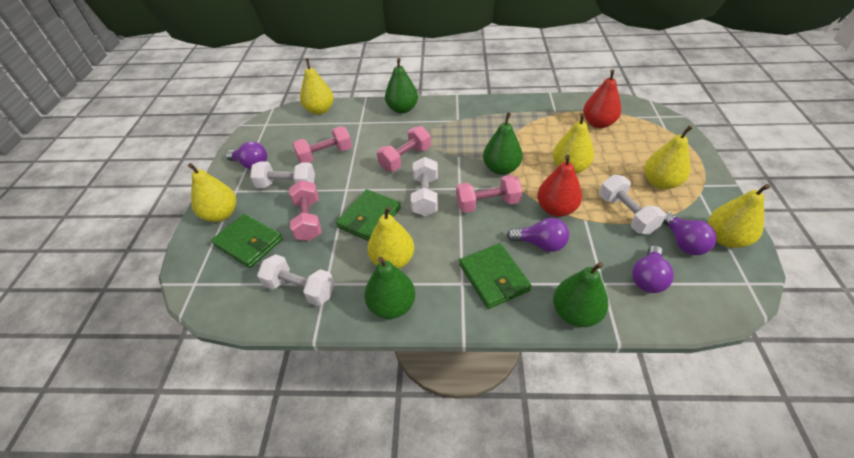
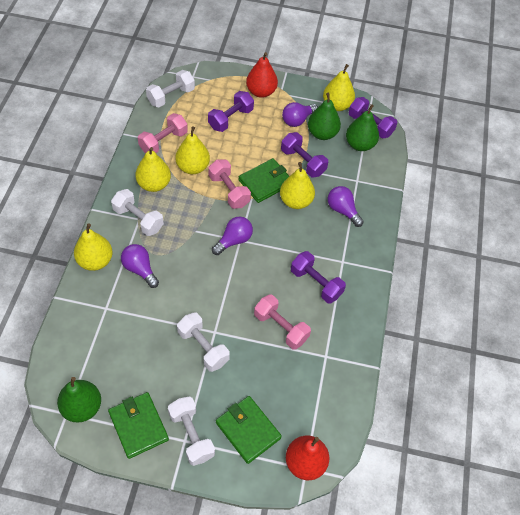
green pear: [364,257,415,319] [385,58,418,114] [483,112,523,175] [553,262,609,327] = 4 -> [57,377,101,423] [308,93,341,140] [346,104,379,151] = 3
pink dumbbell: [289,180,322,241] [293,126,352,163] [377,126,431,171] [456,175,522,213] = 4 -> [138,113,188,154] [208,160,251,209] [254,295,311,350] = 3
purple dumbbell: none = 0 -> [208,91,254,132] [281,132,328,177] [291,251,346,303] [348,97,398,138] = 4
yellow pear: [188,163,236,222] [300,58,334,115] [367,206,414,269] [553,113,594,173] [644,125,692,189] [708,184,770,248] = 6 -> [74,223,113,271] [135,147,171,192] [175,126,210,174] [280,162,315,209] [323,64,355,111] = 5

